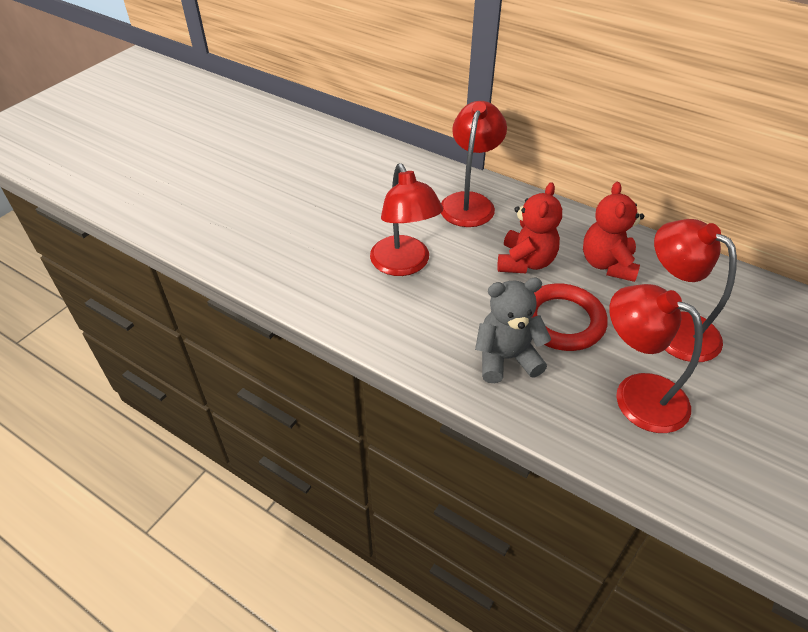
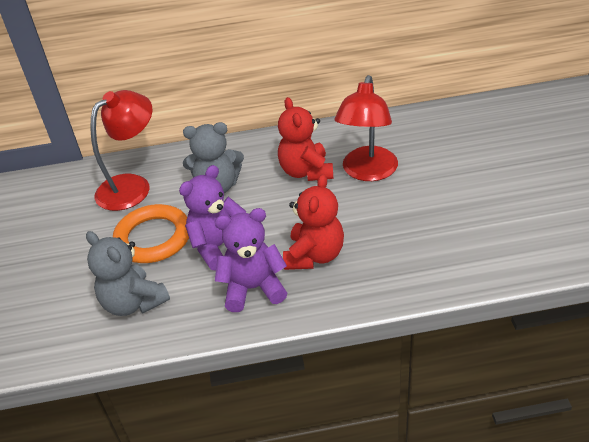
grey teddy bear: [475,278,552,383] = 1 -> [86,231,170,316] [183,122,244,193] = 2
orange ring: none = 0 -> [113,204,189,263] = 1
purple teddy bear: none = 0 -> [179,165,246,270] [215,208,287,312] = 2
red lamp: [370,163,443,276] [441,101,507,227] [610,284,703,433] [654,219,737,362] = 4 -> [90,90,152,211] [334,75,398,181] = 2
red ring: [532,283,608,351] = 1 -> none = 0

